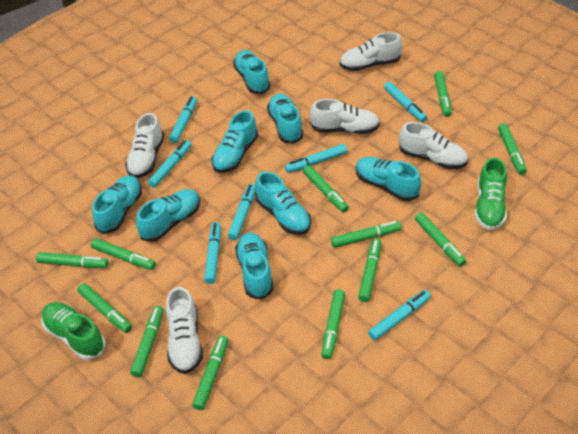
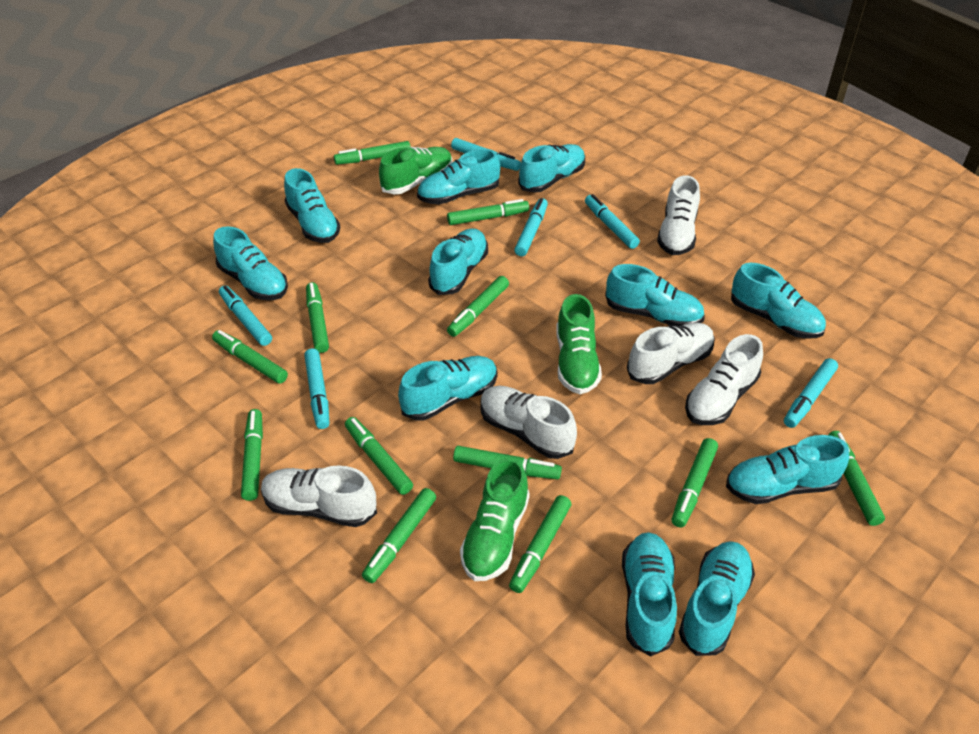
green shoe: [41,302,106,360] [475,158,507,230] = 2 -> [379,147,453,194] [460,457,530,581] [556,294,602,394] = 3
turquoise marker: [148,140,192,188] [169,96,197,143] [204,222,221,284] [228,184,256,240] [285,144,347,173] [368,290,431,341] [384,82,427,122] = 7 -> [219,285,272,346] [304,349,329,429] [451,138,521,171] [514,198,548,256] [585,194,640,249] [784,358,838,428] = 6
turquoise shoe: [92,175,142,234] [136,189,200,242] [212,110,258,173] [233,50,271,94] [235,233,274,300] [255,172,311,235] [267,94,303,144] [356,157,421,201] = 8 -> [213,226,288,300] [284,168,340,243] [398,356,497,421] [417,149,500,204] [428,228,488,295] [518,144,585,193] [605,264,705,326] [622,532,677,656] [679,541,755,656] [726,435,849,504] [731,263,826,339] = 11

